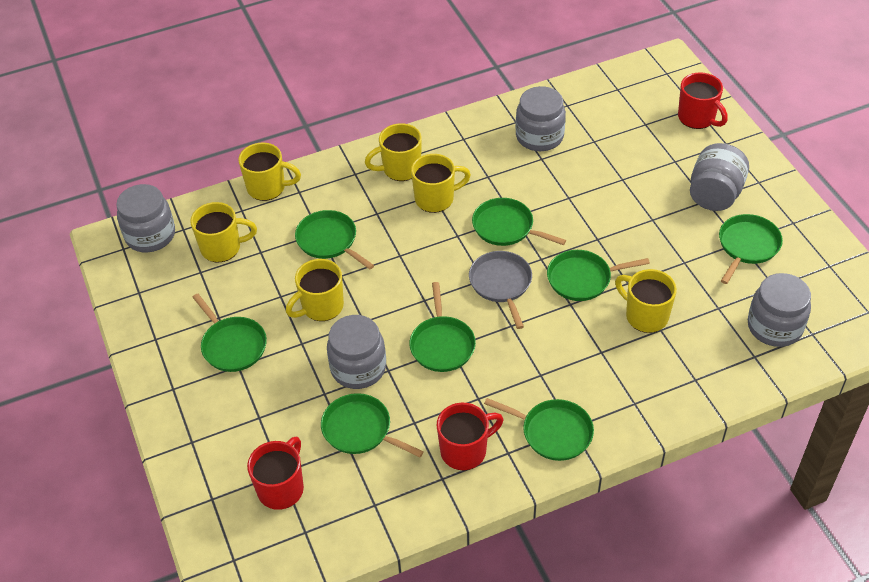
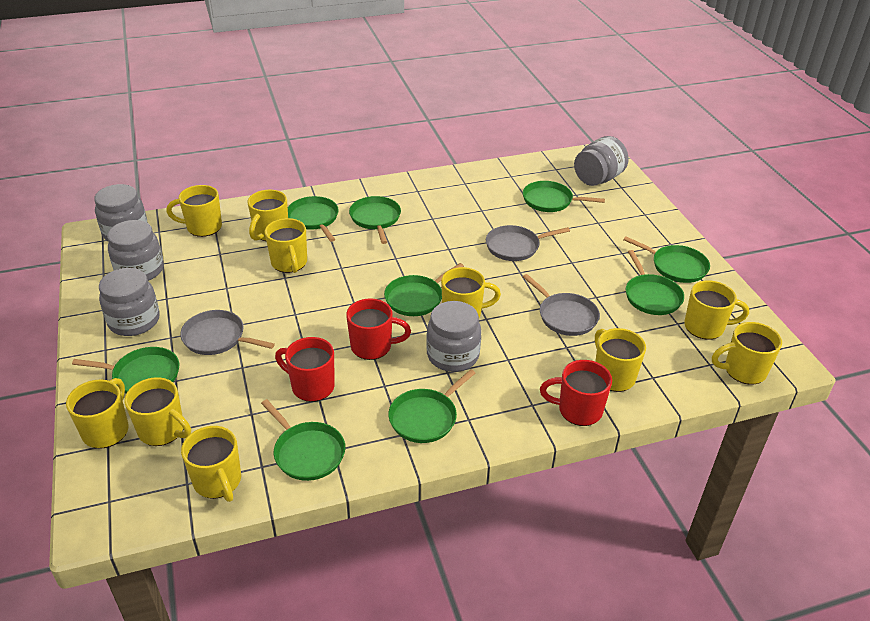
green pan: [192,294,267,372] [295,210,374,269] [321,393,424,457] [409,282,476,372] [472,198,566,246] [484,398,594,461] [547,250,650,301] [719,214,783,284] = 8 -> [72,347,179,393] [261,399,345,481] [288,196,339,242] [349,196,401,244] [384,263,464,316] [388,369,475,443] [523,181,605,212] [623,236,710,283] [626,250,684,315] = 9
grey pan: [469,251,532,329] = 1 -> [180,310,275,355] [486,225,570,261] [523,274,600,336] = 3
yellow mug: [190,202,257,262] [238,143,301,201] [286,259,344,321] [365,123,422,181] [411,154,471,213] [615,269,677,333] = 6 -> [66,378,129,449] [124,377,191,446] [166,185,222,237] [181,426,241,502] [248,190,288,241] [265,218,307,273] [441,267,501,317] [595,328,646,392] [684,280,749,340] [712,322,782,385] = 10

